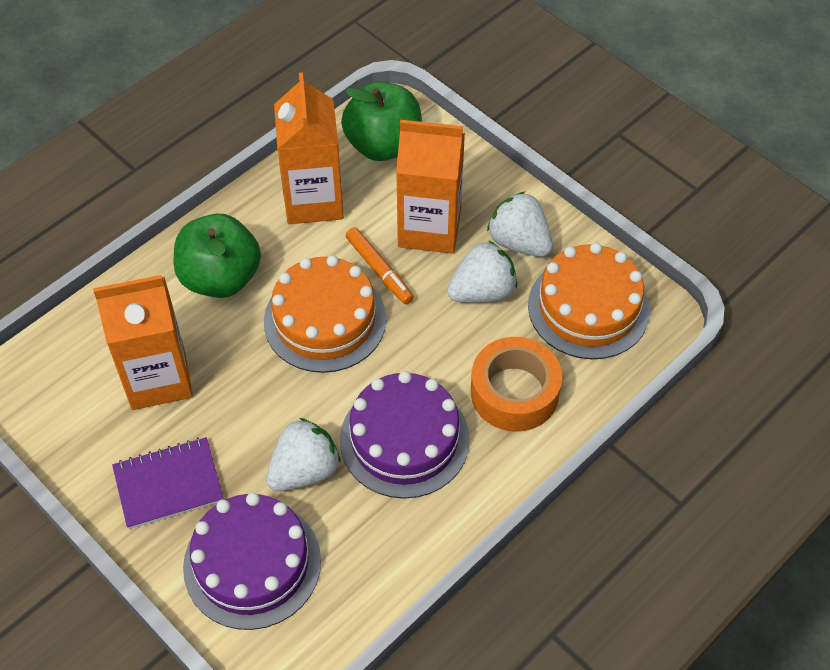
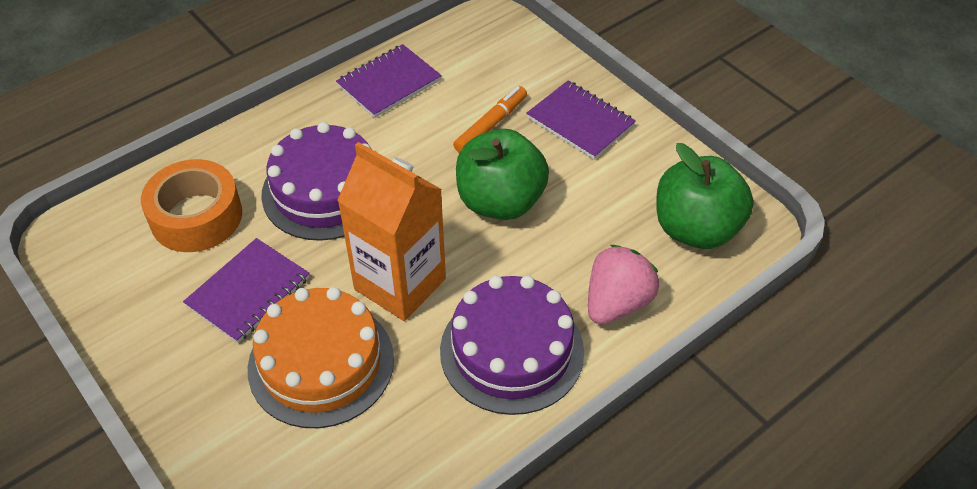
orange cake: [264,255,386,373] [528,243,650,359] = 2 -> [248,287,394,428] = 1
orange carton: [93,275,193,410] [274,73,344,224] [396,120,465,254] = 3 -> [337,142,446,321] = 1
pink strawberry: none = 0 -> [588,245,659,325] = 1
purple notebook: [112,437,224,529] = 1 -> [183,238,310,343] [336,44,442,118] [526,81,636,159] = 3
white strawberry: [266,418,341,491] [447,240,517,303] [487,192,553,257] = 3 -> none = 0

